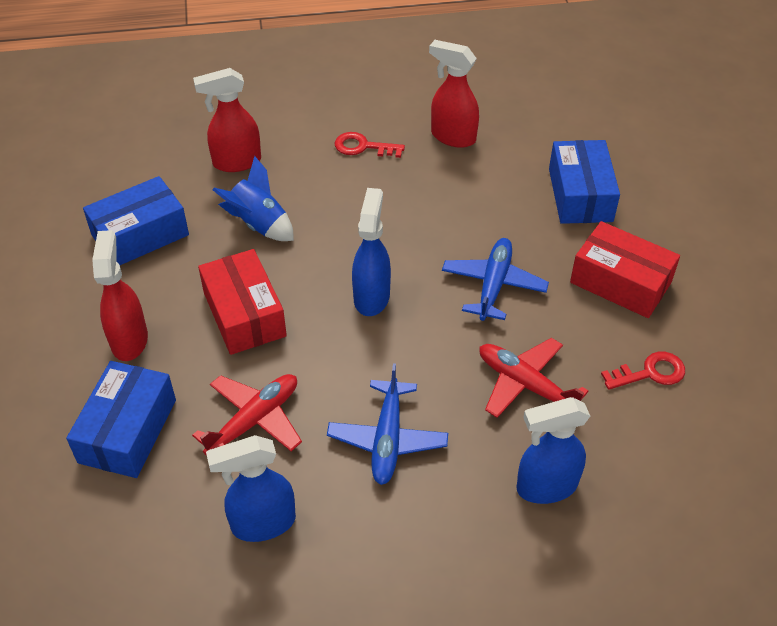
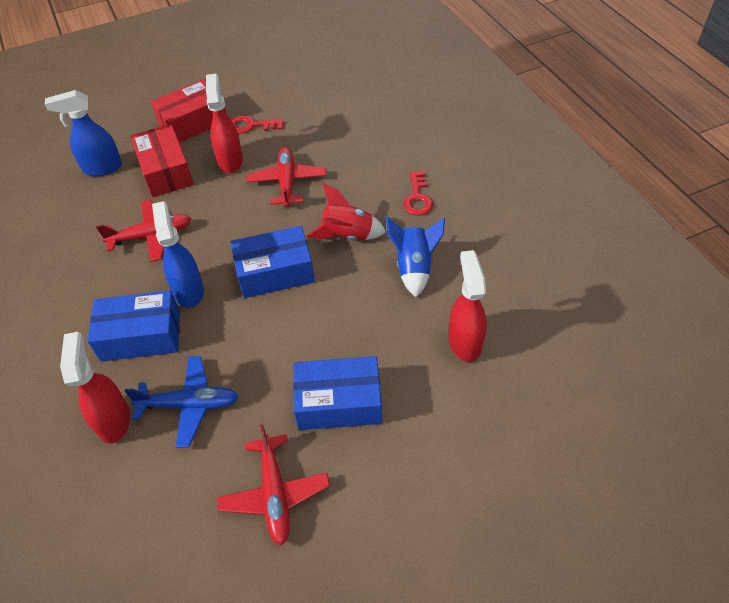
blue plane: [327,363,448,485] [442,238,549,321] = 2 -> [125,356,239,448] = 1
blue spray bottle: [206,435,296,542] [352,188,391,316] [516,397,590,504] = 3 -> [45,90,122,176] [152,201,204,308] = 2
red plane: [192,374,302,456] [479,338,588,418] = 2 -> [96,200,191,262] [217,424,330,545] [246,147,326,207] = 3
red rocket: none = 0 -> [307,183,386,240] = 1

